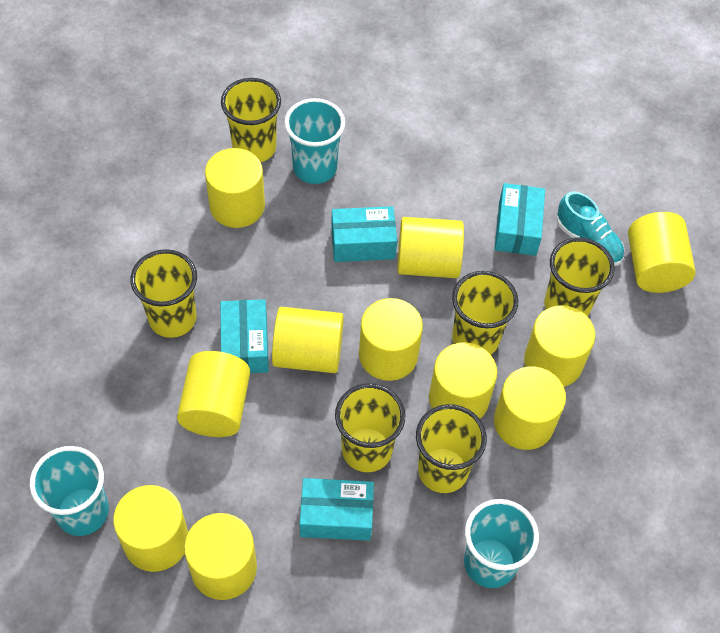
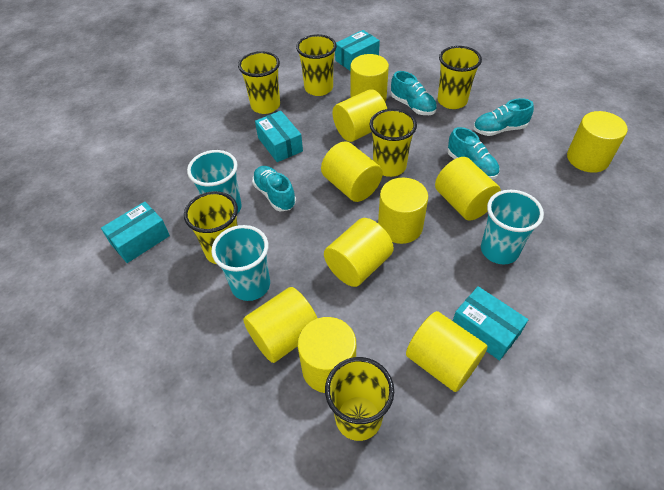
turquoise shoe: [557,191,624,266] = 1 -> [252,166,296,212] [391,71,437,115] [448,127,499,180] [473,98,534,136] = 4
yellow cylinder: [113,485,188,572] [177,351,250,437] [184,513,257,600] [205,148,265,228] [272,307,344,373] [359,298,423,381] [398,217,464,278] [429,342,497,419] [494,366,566,450] [524,305,595,387] [628,212,696,293] = 11 -> [243,287,317,363] [298,317,356,393] [321,141,383,202] [324,218,394,287] [333,89,387,142] [350,54,389,101] [378,178,428,244] [406,311,488,392] [435,157,501,221] [567,111,628,173] = 10

